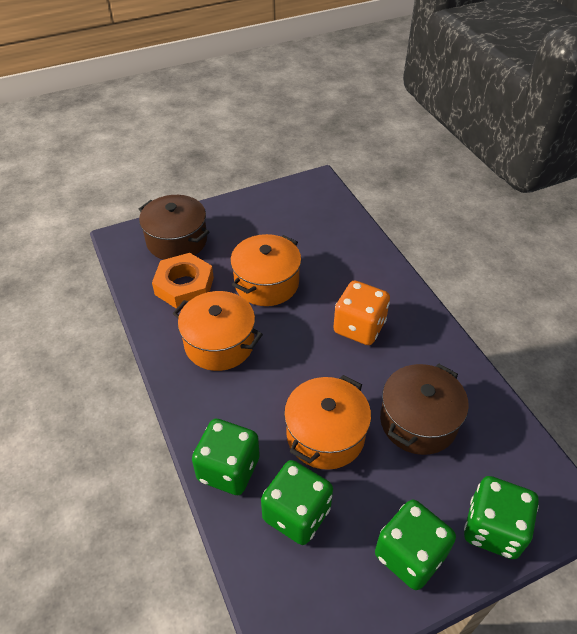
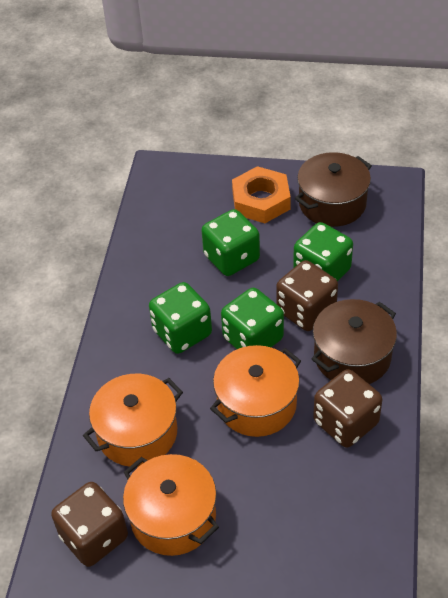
brown dice: none = 0 -> [51,482,128,567] [276,260,338,331] [313,369,382,448] = 3
orange dice: [333,280,390,345] = 1 -> none = 0

